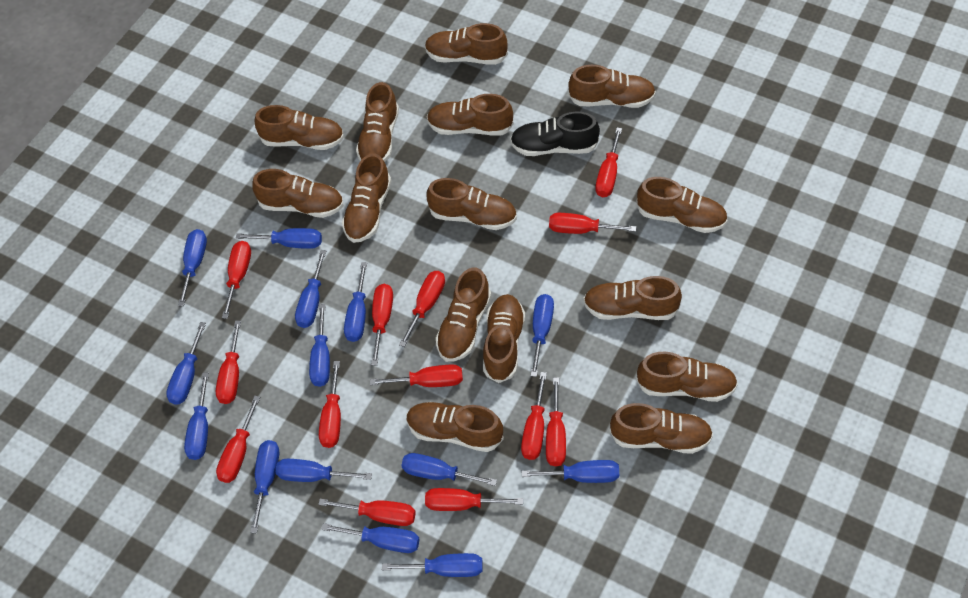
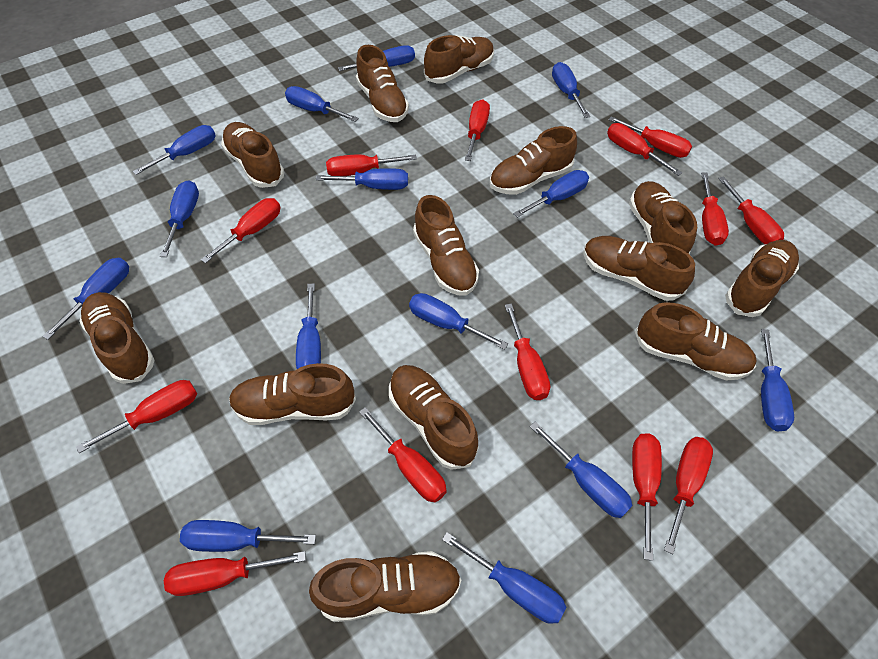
black shoe: [510,112,600,156] = 1 -> none = 0
brown shoe: [252,169,344,218] [255,105,344,150] [342,154,391,243] [356,82,399,162] [406,402,504,452] [425,23,508,65] [427,94,514,136] [427,178,517,230] [436,267,491,362] [483,294,525,383] [568,65,656,108] [583,276,682,320] [610,403,713,454] [636,177,728,233] [636,352,738,402] = 15 -> [79,292,154,384] [221,122,284,188] [229,363,356,425] [309,551,461,622] [356,45,409,122] [389,365,478,470] [413,195,479,296] [424,35,494,84] [489,126,577,195] [583,236,695,301] [629,181,697,254] [635,302,757,380] [725,240,799,317] = 13

